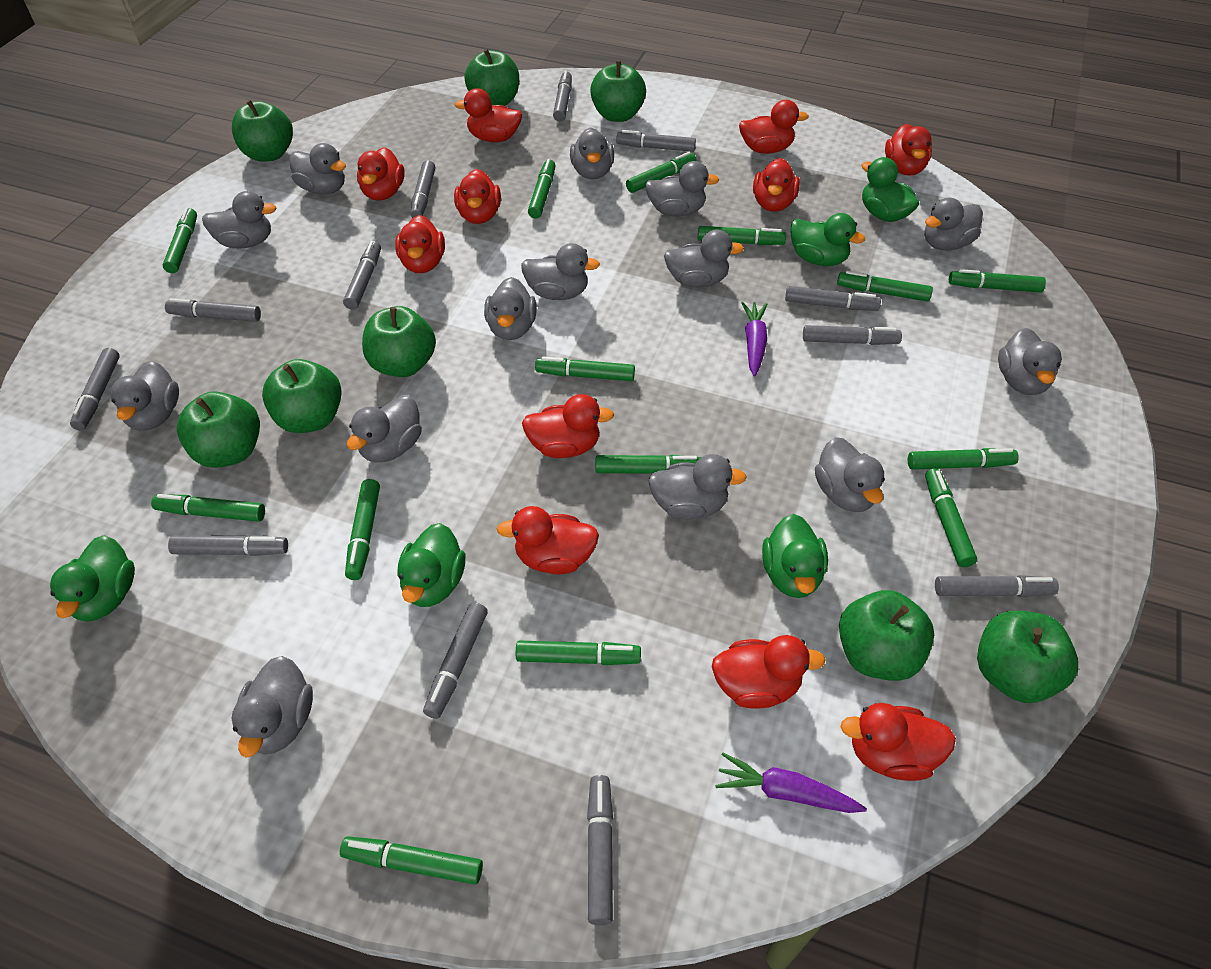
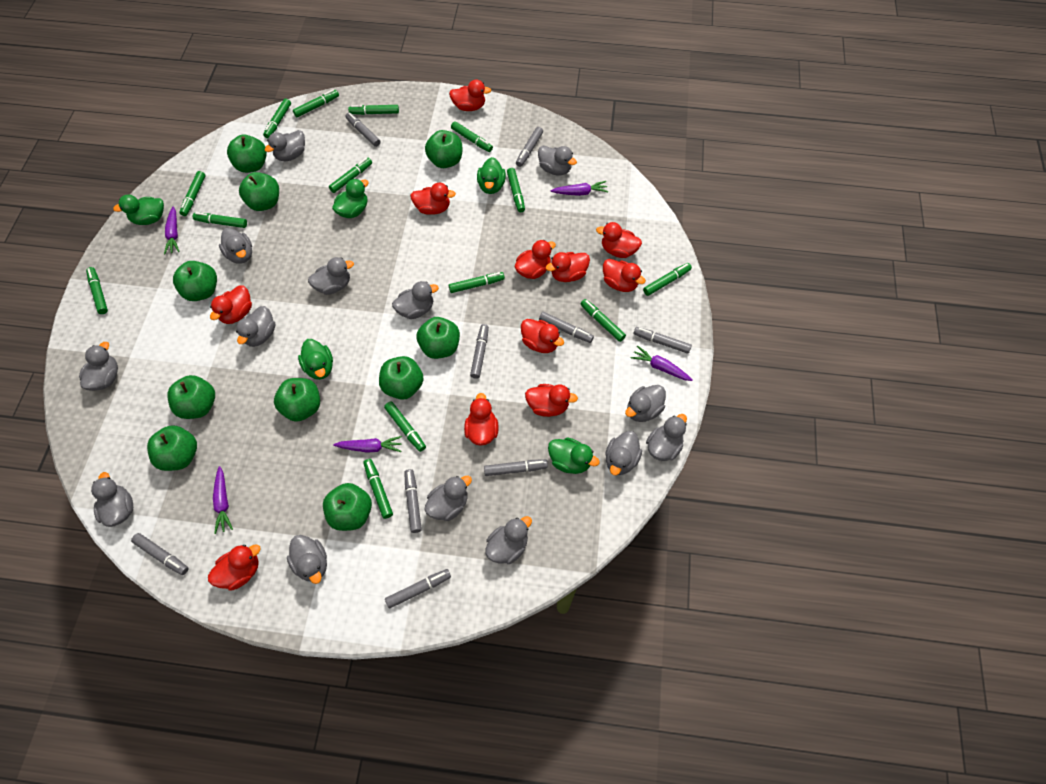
green apple: [176,391,260,468] [232,100,293,162] [262,359,342,433] [362,306,436,377] [464,49,519,106] [590,61,646,122] [839,590,934,681] [977,611,1078,703] = 8 -> [147,425,197,471] [167,375,215,419] [173,261,217,301] [227,134,267,173] [239,172,279,211] [274,378,320,422] [323,483,372,531] [379,356,424,400] [417,317,460,359] [425,130,462,168] = 10
grey marker: [70,348,120,430] [165,298,261,322] [168,535,288,556] [343,241,381,310] [410,160,435,218] [423,602,488,719] [553,71,572,121] [587,775,613,925] [616,130,696,152] [785,286,881,311] [803,325,902,345] [935,575,1059,597] = 12 -> [131,533,189,575] [345,113,381,147] [385,569,451,609] [404,469,422,533] [470,324,489,379] [484,459,548,476] [516,127,543,167] [539,312,594,343] [633,327,692,354] = 9
purple carrot: [715,752,867,813] [741,302,767,376] = 2 -> [164,206,180,254] [213,466,233,534] [333,436,402,453] [551,181,608,196] [631,346,692,381] = 5

